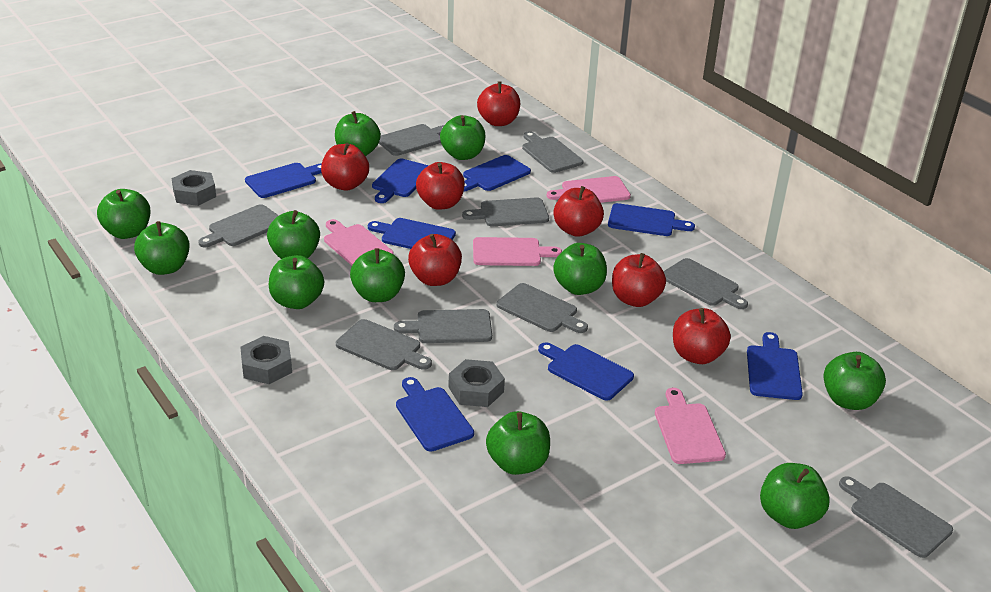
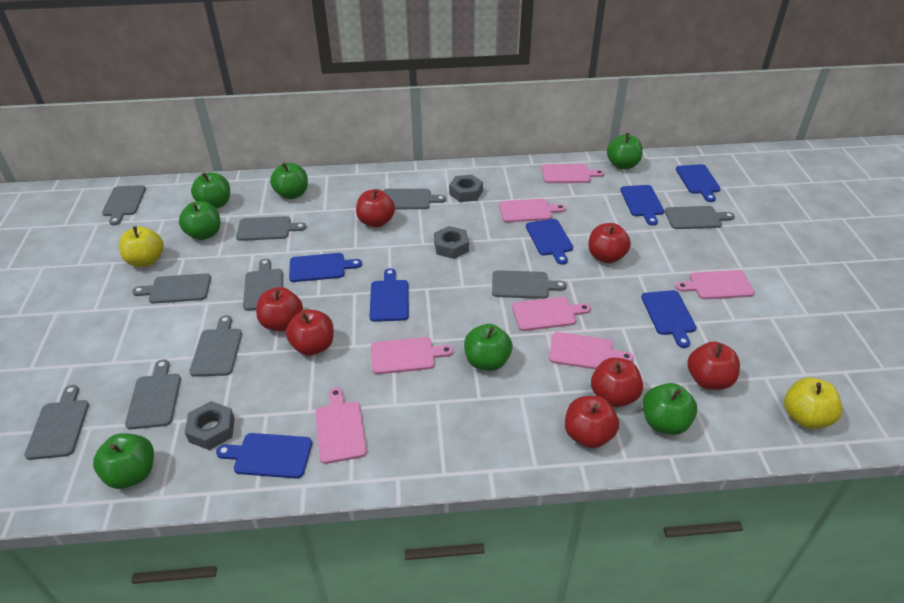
blue cutting board: [245,163,322,198] [368,218,456,249] [372,159,429,203] [396,377,474,452] [463,155,531,192] [538,342,634,401] [608,203,695,236] [747,332,803,400] = 8 -> [216,433,312,479] [289,253,362,282] [370,268,409,322] [526,219,573,265] [620,185,664,226] [641,290,696,348] [676,164,721,202] = 7
green apple: [97,189,150,239] [134,221,190,275] [267,210,320,259] [269,255,324,309] [335,111,381,156] [350,248,405,302] [440,115,486,160] [486,411,550,475] [553,243,607,295] [760,463,830,529] [823,352,886,410] = 11 -> [93,433,154,489] [179,201,220,240] [191,172,230,209] [270,163,308,199] [464,324,512,371] [607,133,643,169] [642,383,697,435] = 7
grey cutting board: [198,204,279,247] [336,319,432,370] [379,124,444,156] [394,309,492,343] [462,198,549,226] [497,283,588,333] [522,131,583,173] [664,258,748,309] [839,476,953,558] = 9 -> [24,385,89,460] [102,185,146,225] [125,359,181,429] [132,273,211,304] [189,315,242,376] [236,216,306,241] [243,259,283,311] [383,189,446,209] [492,270,567,299] [665,206,735,229] = 10
pink cutting board: [324,219,394,266] [473,237,562,266] [547,176,631,203] [655,388,726,464] = 4 -> [315,388,367,464] [371,337,453,374] [499,199,566,222] [512,297,591,331] [542,164,605,183] [549,332,634,369] [675,270,755,299] = 7
yellow apple: none = 0 -> [119,226,164,267] [784,378,843,429] = 2

